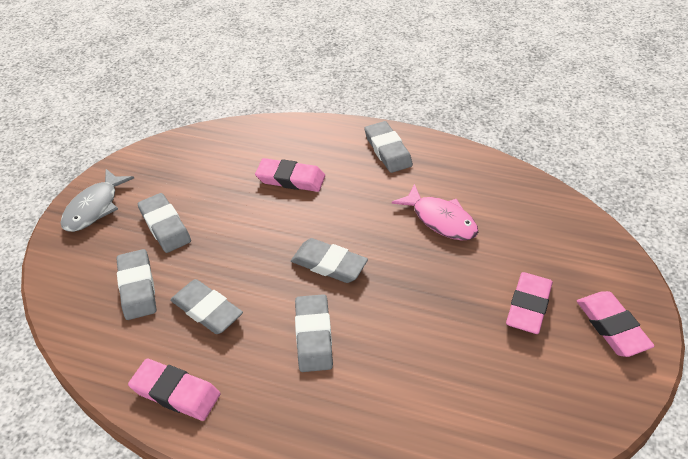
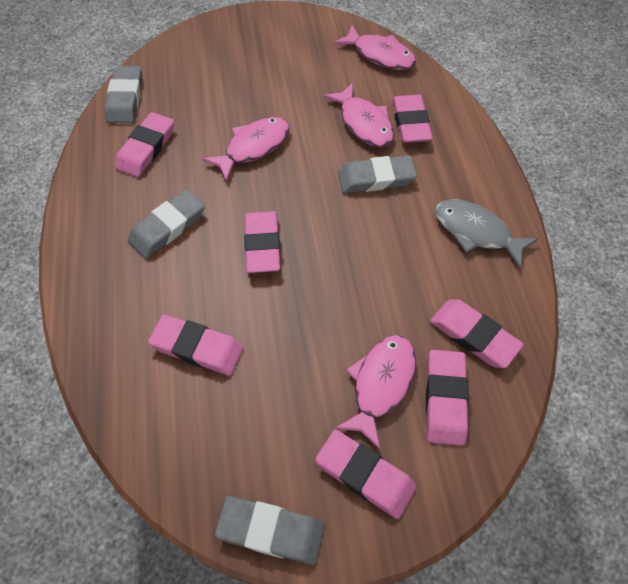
grey eraser: [117,249,156,320] [138,193,191,253] [170,279,243,334] [291,238,368,283] [295,294,333,372] [364,121,413,173] = 6 -> [104,66,143,123] [128,190,205,258] [215,496,325,565] [338,155,417,193] = 4
pink eraser: [128,358,220,421] [255,158,325,192] [506,272,553,334] [577,291,655,357] = 4 -> [115,112,174,177] [148,315,244,375] [244,211,280,273] [315,430,417,519] [392,95,433,143] [426,350,469,446] [430,299,524,368] = 7
pink fish: [392,184,478,241] = 1 -> [202,117,289,182] [323,83,394,147] [334,25,416,70] [335,335,416,450] = 4

